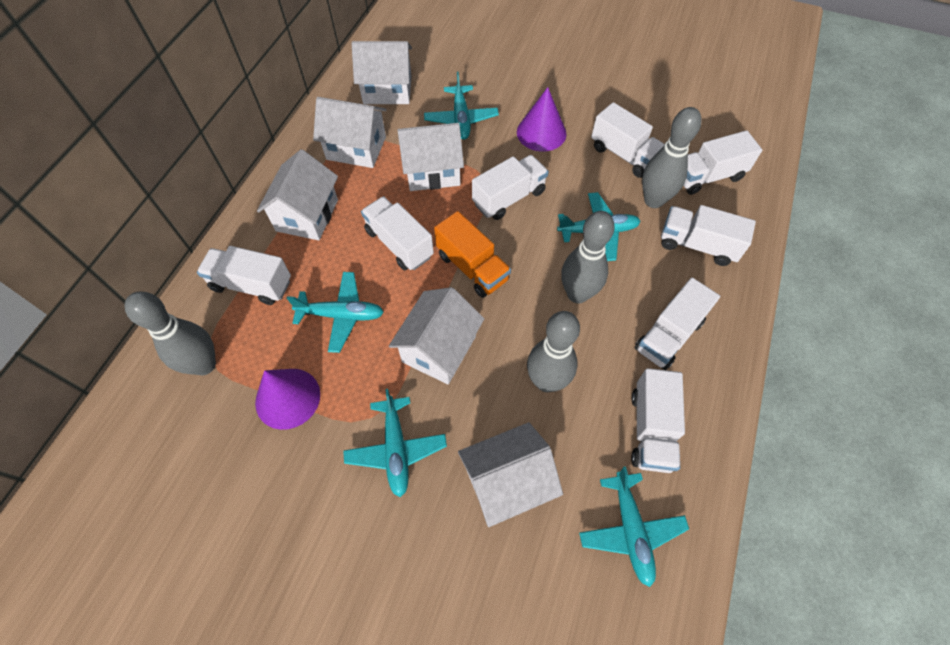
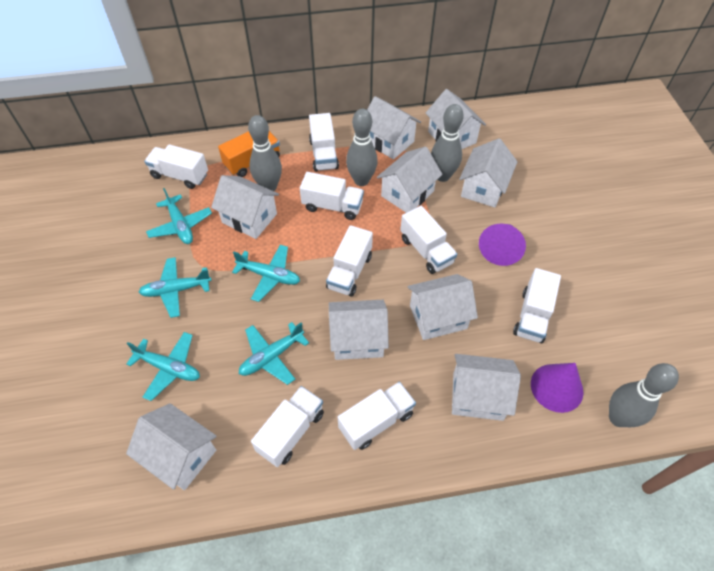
white house: [257,149,338,240] [313,97,387,168] [352,41,412,104] [389,287,484,384] [398,123,464,191] [458,422,563,527] = 6 -> [126,403,216,490] [211,175,279,239] [329,300,389,360] [367,96,421,160] [377,146,443,213] [407,274,478,340] [426,89,486,149] [452,354,521,421] [459,138,517,207] = 9

